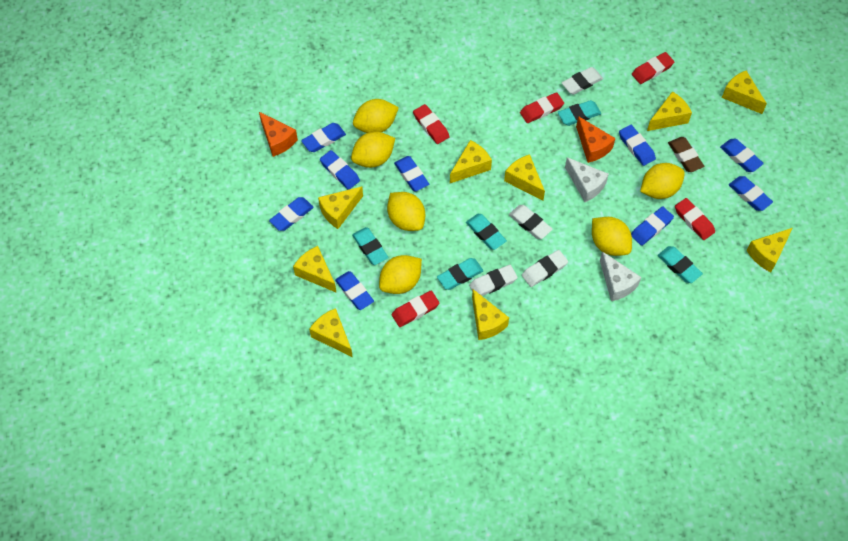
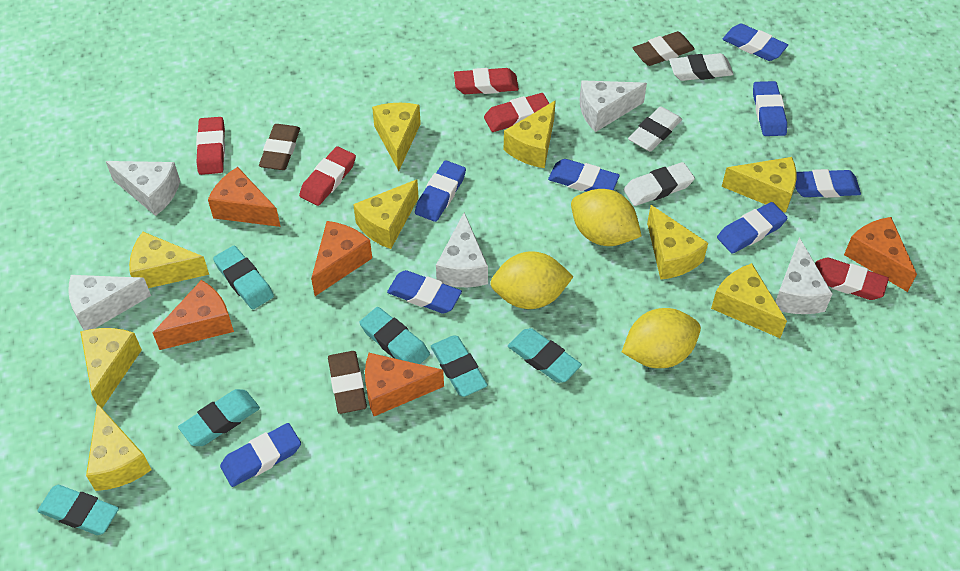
blue eraser: [269,197,314,231] [301,123,346,152] [320,150,360,190] [335,271,374,310] [394,156,429,191] [619,125,656,166] [631,206,674,246] [720,139,764,172] [729,176,773,211] = 9 -> [220,423,301,487] [387,270,462,314] [415,160,466,222] [548,159,620,192] [717,202,788,254] [722,24,788,61] [753,81,787,136] [795,169,861,198] = 8
brown eraser: [668,137,704,172] = 1 -> [259,124,300,170] [328,351,367,414] [633,31,695,66] = 3
orange cheese: [259,112,298,157] [576,116,615,163] = 2 -> [153,280,234,350] [208,167,281,227] [311,221,372,296] [365,353,444,416] [844,217,917,292] = 5
turquoise eraser: [352,227,388,265] [437,258,483,290] [466,214,507,250] [558,100,601,126] [658,246,703,283] = 5 -> [37,485,119,535] [178,389,260,446] [213,246,274,309] [359,307,430,364] [431,335,488,397] [508,328,582,383] = 6
white cheese: [565,157,609,202] [600,252,641,301] = 2 -> [68,275,151,331] [106,161,180,216] [436,212,488,287] [580,80,647,132] [775,237,833,314] = 5
white eraser: [469,265,518,296] [509,205,552,239] [522,250,568,287] [562,67,603,95] = 4 -> [624,162,695,206] [628,106,682,152] [669,53,733,81] = 3
yellow lemon: [351,132,395,168] [353,99,399,133] [379,255,422,294] [387,192,425,231] [592,217,632,256] [640,163,685,199] = 6 -> [490,251,574,309] [571,189,641,246] [622,308,701,368] = 3

